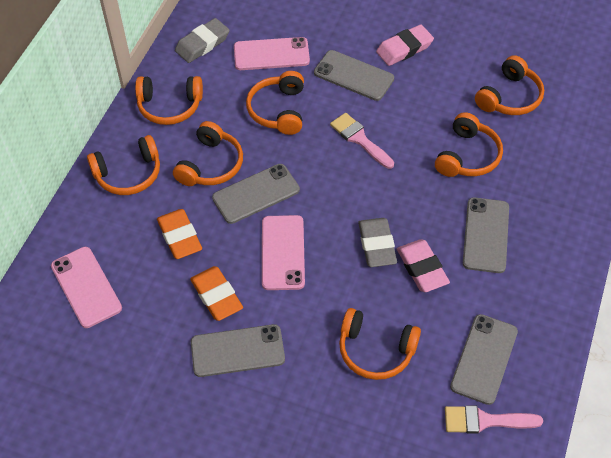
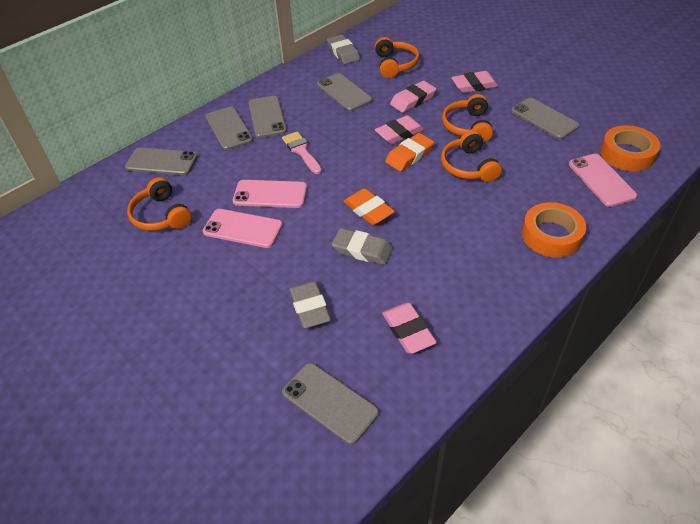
grey eraser: [175,18,230,63] [358,218,397,267] = 2 -> [289,281,331,328] [327,34,360,64] [332,228,393,265] = 3
grey phone: [191,324,285,377] [212,164,300,224] [314,50,394,101] [450,314,518,405] [463,197,509,273] = 5 -> [125,148,198,175] [206,106,253,150] [249,96,287,138] [282,363,379,445] [317,73,372,111] [511,98,579,139] = 6
orange headphones: [87,135,160,195] [135,76,203,125] [173,121,243,186] [246,71,304,135] [339,308,421,380] [435,112,503,177] [475,55,544,115] = 7 -> [127,177,192,231] [375,37,419,78] [441,130,502,182] [442,94,493,142] = 4
orange tape: none = 0 -> [522,202,586,257] [600,125,660,171] = 2
pink brush: [330,113,394,169] [445,405,543,434] = 2 -> [282,131,322,174] = 1
pink eraser: [376,24,434,66] [397,239,450,292] = 2 -> [375,115,424,144] [382,303,437,354] [390,81,436,113] [451,71,498,93] = 4

